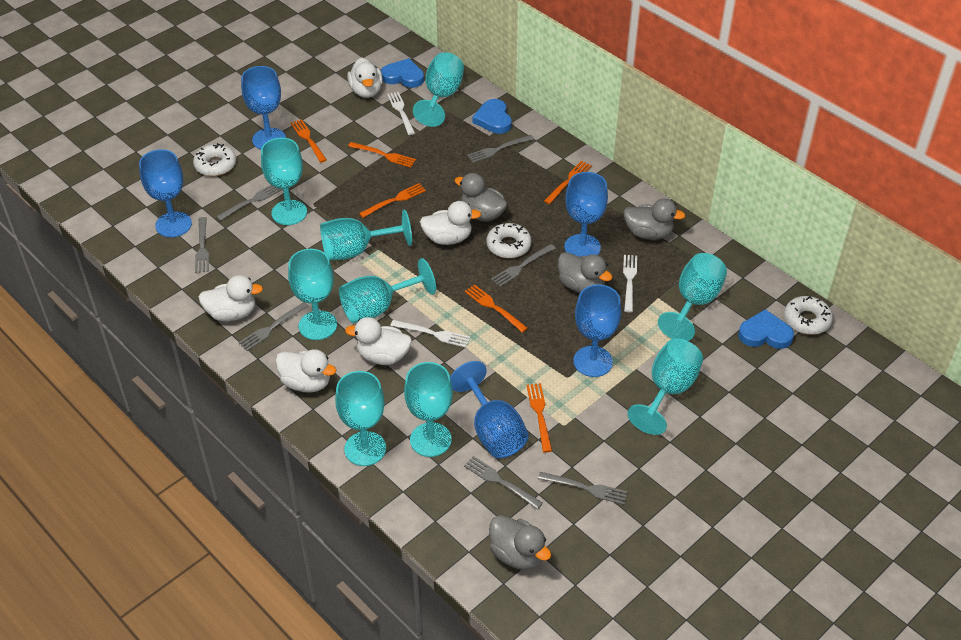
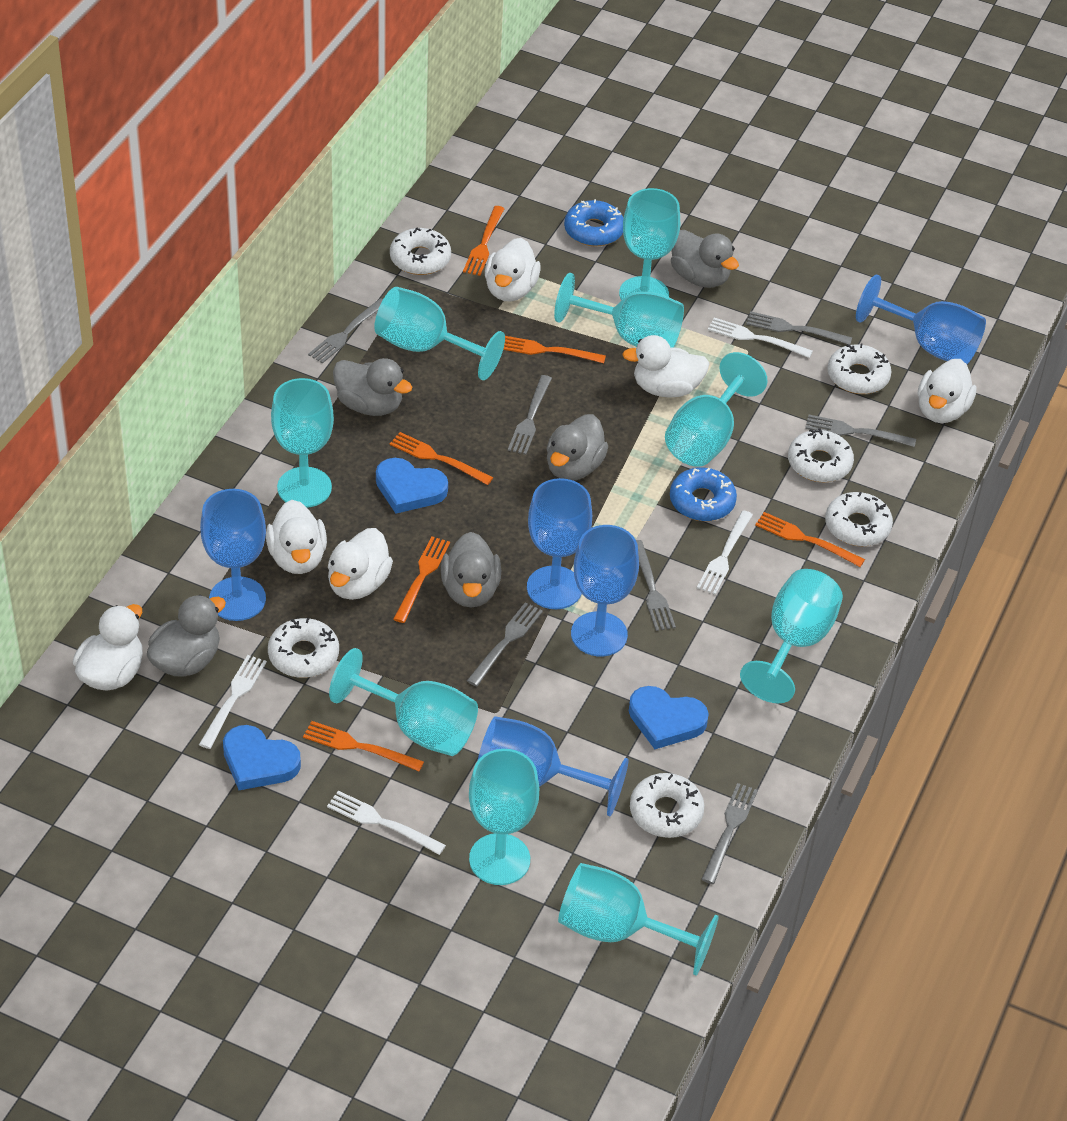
blue donut: none = 0 -> [564,199,623,247] [670,468,737,521] = 2
grey duck: [454,173,508,222] [489,515,551,570] [558,252,612,293] [623,198,685,240] = 4 -> [147,595,226,677] [333,358,412,416] [441,532,501,607] [546,414,608,480] [671,230,739,288] = 5
white donut: [193,143,236,176] [486,223,532,258] [784,296,833,335] = 3 -> [268,618,339,678] [390,228,451,275] [630,773,704,838] [788,428,854,482] [825,492,893,547] [827,344,892,394] = 6
white duck: [198,275,263,321] [275,349,336,393] [345,317,412,365] [347,57,383,98] [420,201,481,245] = 5 -> [73,604,143,691] [266,500,327,574] [328,528,393,600] [485,238,541,302] [622,335,710,398] [918,359,976,423] = 6
white fork: [387,92,415,135] [390,320,471,348] [623,255,637,312] = 3 -> [199,655,267,749] [327,791,446,855] [697,510,753,595] [708,318,813,358] = 4

